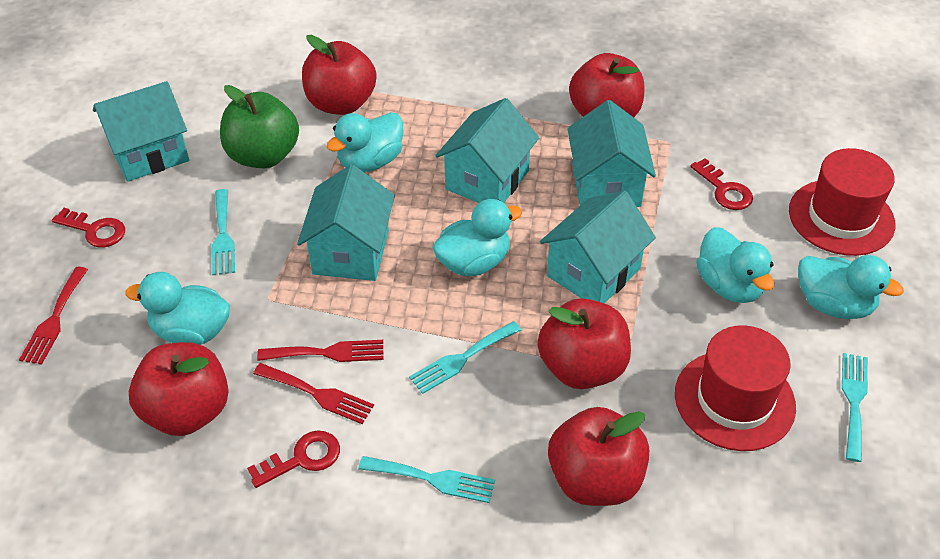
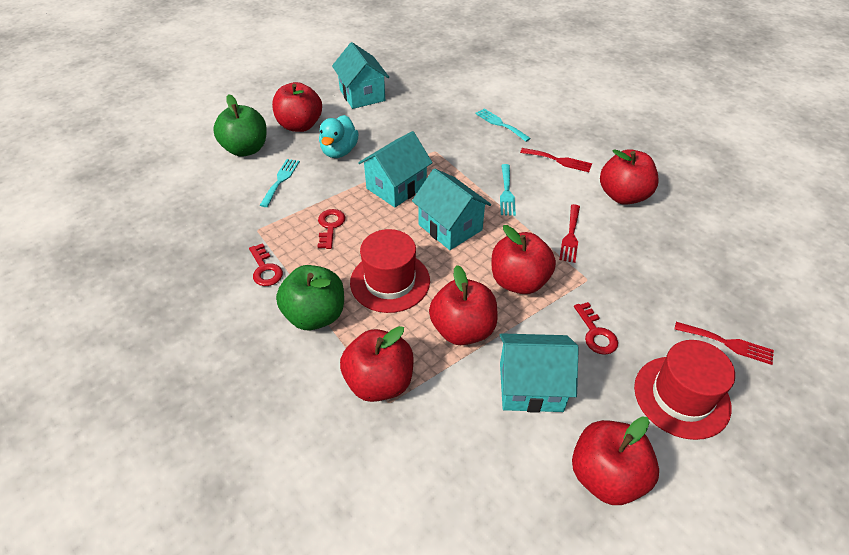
green apple: [220,85,299,168] = 1 -> [213,94,267,157] [276,265,344,330] = 2
red apple: [129,342,229,436] [302,35,376,115] [538,298,631,389] [548,407,649,506] [569,53,644,117] = 5 -> [272,82,322,132] [340,326,414,402] [429,265,498,345] [492,225,556,294] [572,417,659,505] [600,149,659,205] = 6
turquoise duck: [125,272,230,345] [326,112,403,172] [432,199,522,276] [696,227,774,303] [798,255,904,319] = 5 -> [319,115,359,158] = 1
turquoise fork: [212,189,235,275] [358,456,495,503] [409,321,522,394] [842,353,868,462] = 4 -> [260,159,300,207] [475,109,531,142] [500,164,516,216] = 3
turquoise house: [93,81,189,182] [297,165,395,281] [435,98,539,203] [540,191,656,304] [567,100,656,207] = 5 -> [332,42,389,109] [358,131,433,208] [412,168,491,250] [500,333,579,413] = 4

